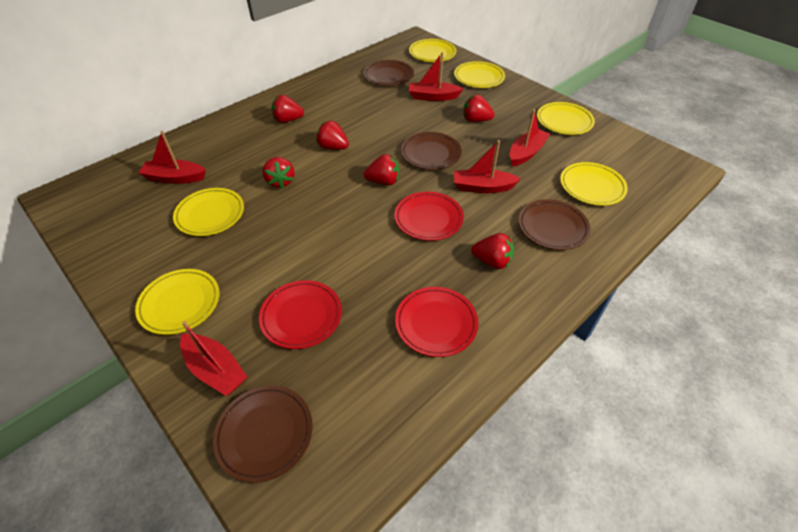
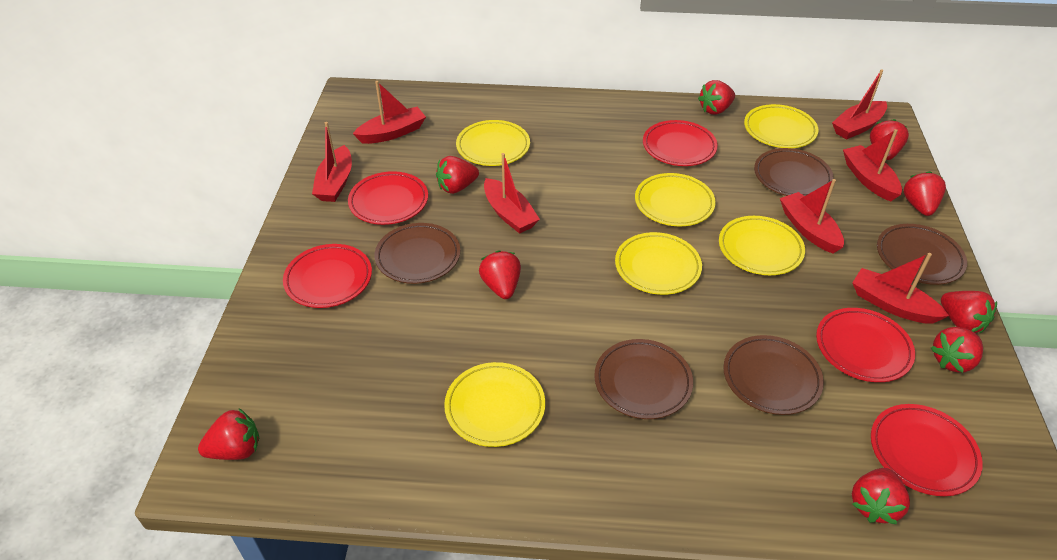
brown plate: [213,386,313,483] [364,60,414,86] [401,132,462,170] [519,199,591,250] = 4 -> [375,223,460,284] [594,339,693,419] [723,335,824,415] [754,148,834,196] [877,224,967,285] = 5
red boat: [138,131,206,184] [180,321,247,396] [409,52,464,101] [454,140,521,193] [510,109,550,167] = 5 -> [312,122,352,202] [353,81,426,144] [484,153,540,234] [780,179,844,254] [832,69,887,140] [843,129,902,201] [852,253,949,324] = 7
red plate: [259,280,342,349] [394,192,464,241] [395,287,478,357] = 3 -> [283,244,372,308] [348,171,428,225] [643,120,718,166] [816,308,915,382] [871,404,983,496] = 5
red strawberry: [262,157,294,188] [272,95,304,123] [316,121,349,150] [364,154,399,185] [463,94,495,122] [471,233,514,269] = 6 -> [198,409,259,460] [436,156,479,194] [479,250,521,299] [698,80,735,115] [852,468,910,524] [870,119,909,160] [903,171,946,216] [931,327,983,373] [941,291,997,333] = 9

